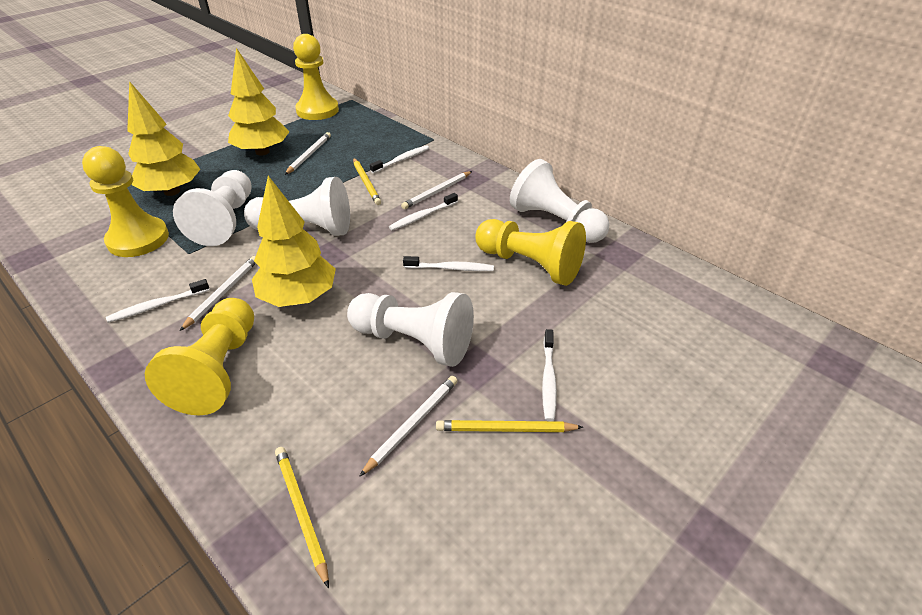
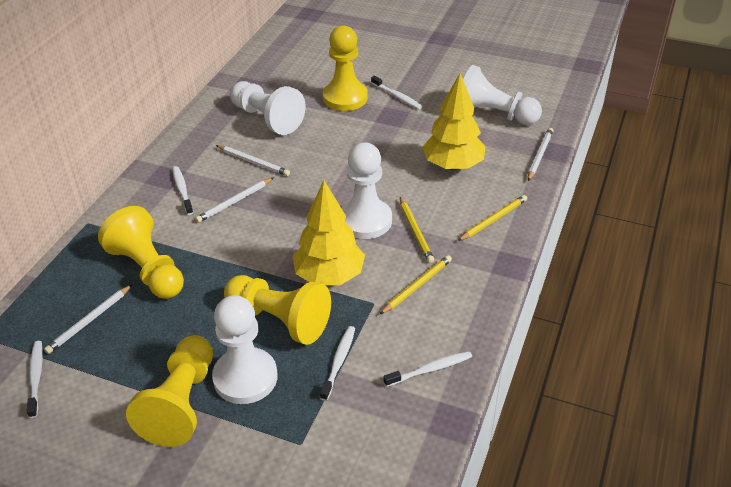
yellow tree: [127,81,201,196] [228,48,289,156] [252,176,336,307] = 3 -> [292,181,365,285] [423,73,486,170] = 2

